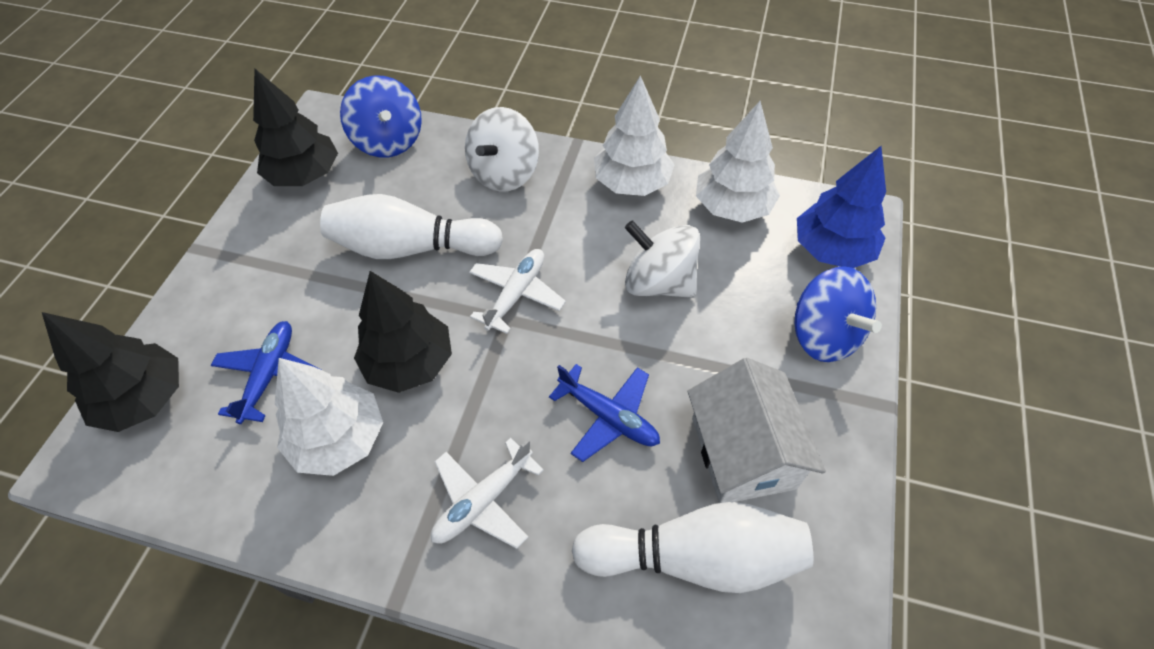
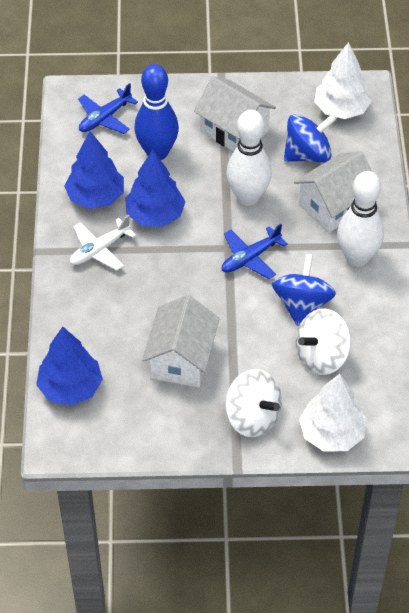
black tree: [42,312,179,432] [253,69,338,186] [354,271,452,393] = 3 -> none = 0
blue bowling pin: none = 0 -> [134,64,179,160] = 1
blue tree: [797,146,886,268] = 1 -> [36,327,103,406] [64,131,124,209] [125,149,186,227] = 3
white house: [688,358,826,503] = 1 -> [142,295,220,387] [194,76,276,152] [294,152,372,233] = 3
white plane: [431,438,544,549] [469,249,566,334] = 2 -> [70,215,136,270] = 1
white tree: [275,358,383,476] [594,75,675,196] [696,101,780,223] = 3 -> [299,374,366,452] [314,42,372,119] = 2

